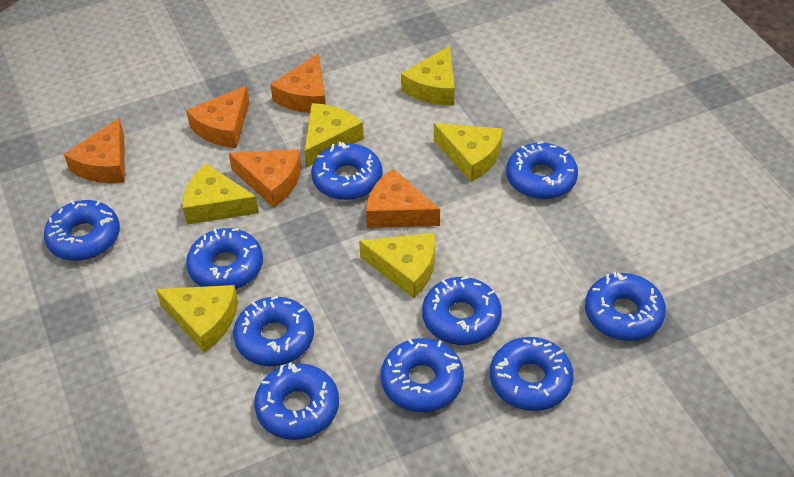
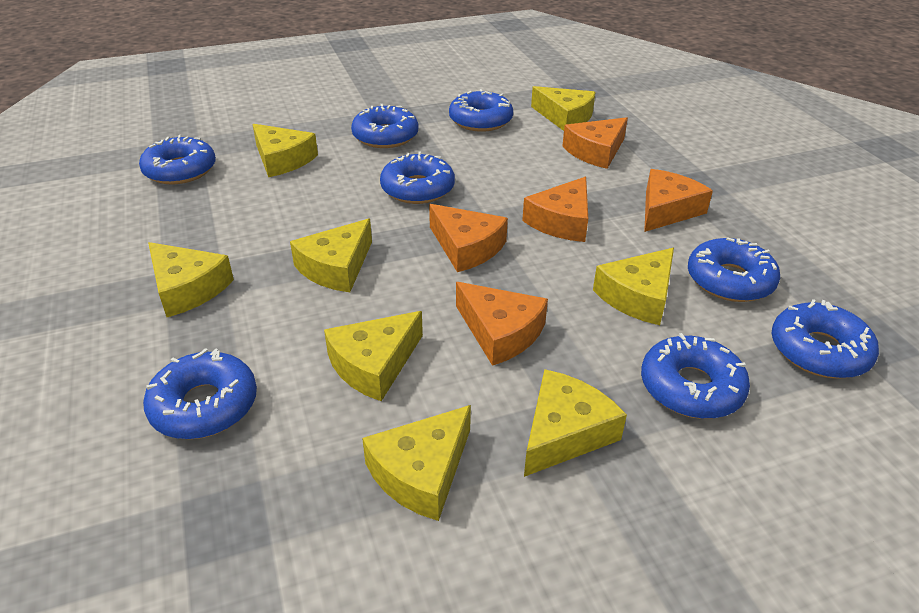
blue donut: [44,200,120,261] [186,228,263,289] [234,296,314,366] [254,363,339,440] [311,142,383,200] [381,338,464,412] [422,276,502,345] [490,337,574,411] [506,141,578,199] [585,272,666,341] = 10 -> [139,135,216,184] [143,348,257,439] [351,104,418,148] [380,152,455,204] [449,89,513,132] [641,333,750,419] [688,237,780,302] [772,299,879,379] = 8
yellow cheese: [156,285,238,353] [183,164,259,225] [305,103,364,168] [359,233,435,298] [401,46,455,105] [434,123,503,182] = 6 -> [148,242,234,317] [252,124,318,177] [290,219,372,292] [324,311,423,401] [362,405,471,521] [524,369,627,477] [531,86,596,131] [593,248,674,325] = 8

